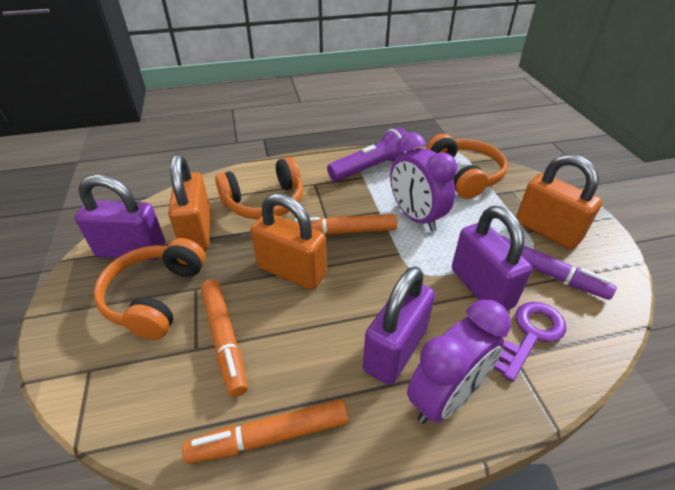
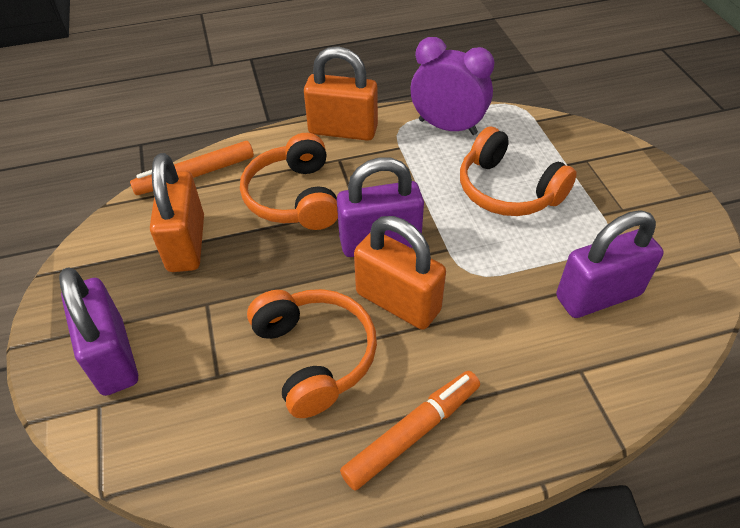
orange marker: [182,399,349,464] [201,279,248,397] [293,214,397,234] = 3 -> [130,141,254,195] [340,371,480,491] = 2
purple clock: [390,132,457,232] [407,300,511,424] = 2 -> [411,37,495,135] = 1
purple flashlight: [327,127,413,182] = 1 -> none = 0
purple key: [494,302,566,382] = 1 -> none = 0
purple marker: [500,235,617,300] = 1 -> none = 0

